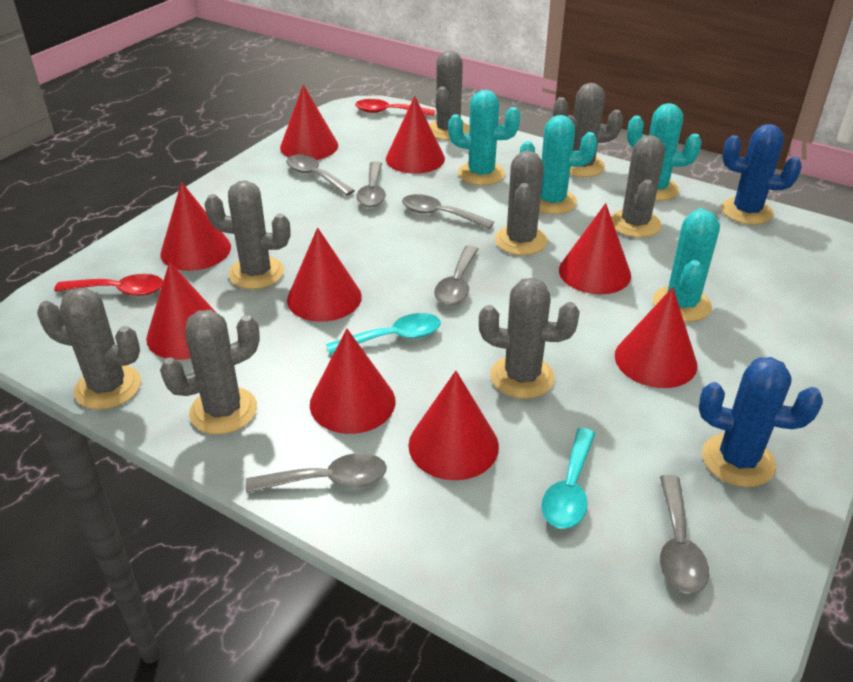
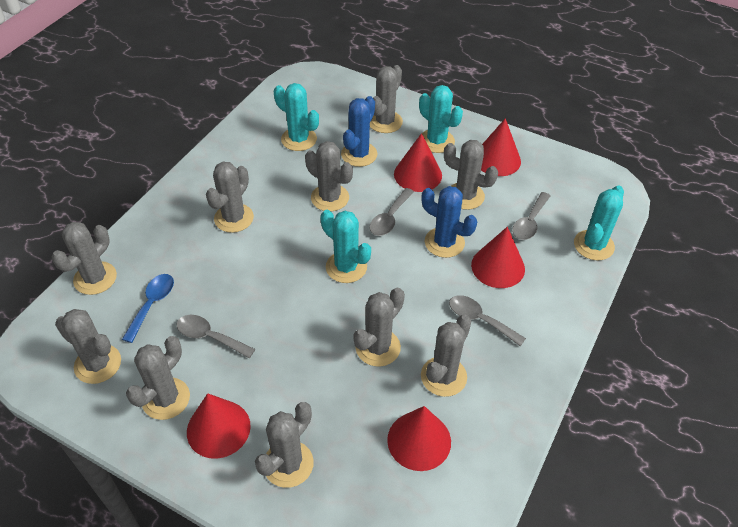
blue spoon: none = 0 -> [122,274,174,343] = 1
grey cactus: [37,287,141,410] [160,310,260,435] [204,181,290,289] [429,51,469,140] [479,278,580,399] [495,151,548,255] [553,83,623,177] [611,135,665,238] = 8 -> [52,222,117,295] [55,309,121,384] [126,336,190,420] [206,162,254,233] [255,402,314,488] [305,141,353,211] [353,288,405,367] [370,65,403,133] [421,315,471,397] [444,140,498,210] = 10
grey spoon: [246,453,387,493] [286,155,355,196] [356,161,386,207] [402,194,494,229] [434,246,478,305] [660,475,709,594] = 6 -> [177,315,255,358] [369,188,414,236] [449,295,526,346] [512,192,550,240] = 4
red cone: [146,262,215,360] [160,182,231,271] [280,85,338,160] [287,227,362,322] [310,329,395,434] [386,96,445,174] [408,371,499,480] [559,203,631,294] [615,287,697,388] = 9 -> [187,393,251,459] [387,406,451,471] [394,133,442,192] [471,227,525,288] [481,118,521,176] = 5
red spoon: [54,274,163,296] [355,99,435,116] = 2 -> none = 0
turquoise spoon: [326,313,441,355] [541,428,595,529] = 2 -> none = 0

